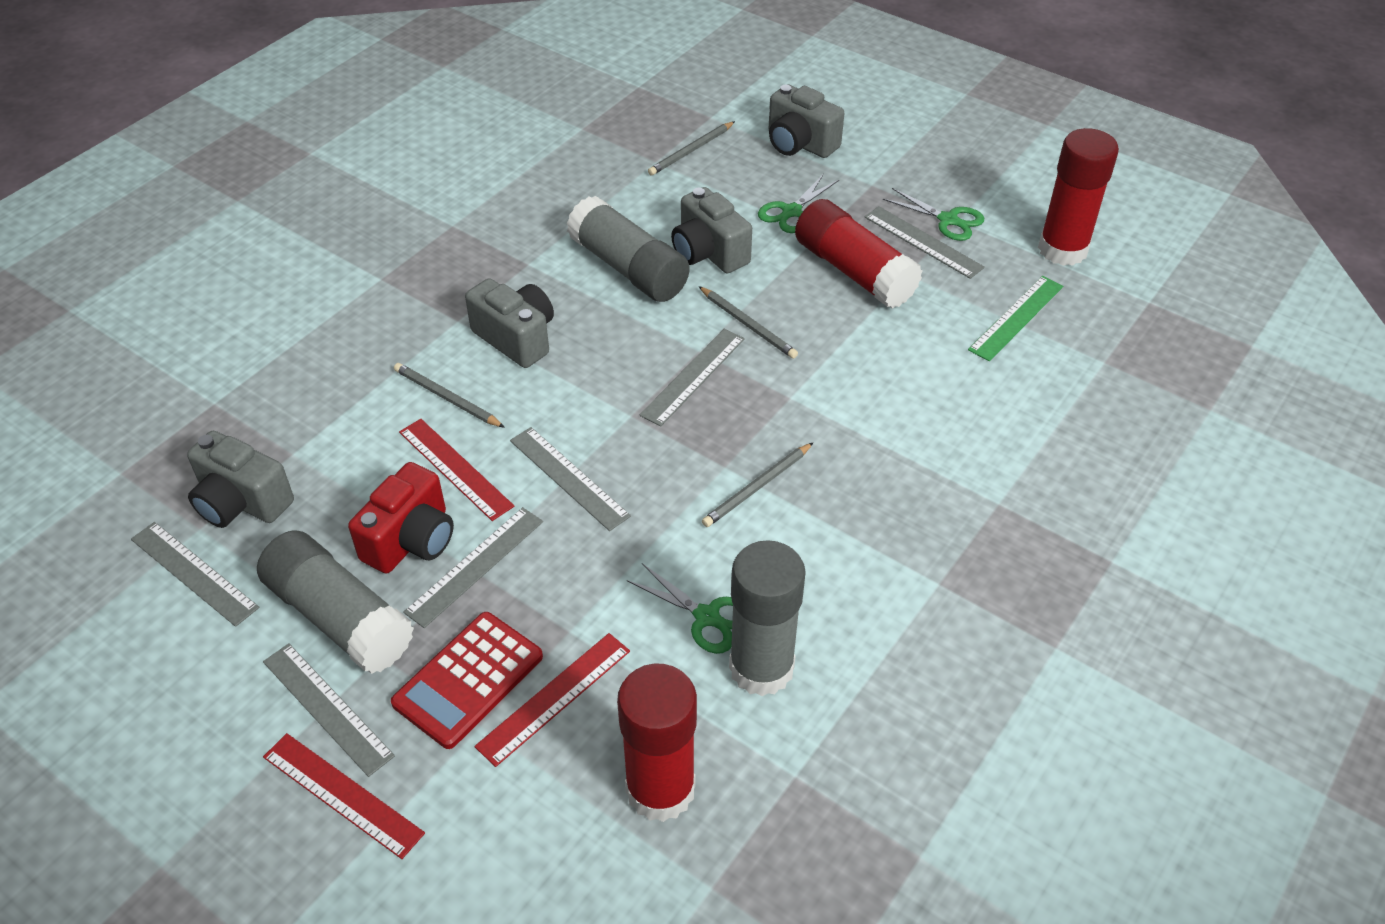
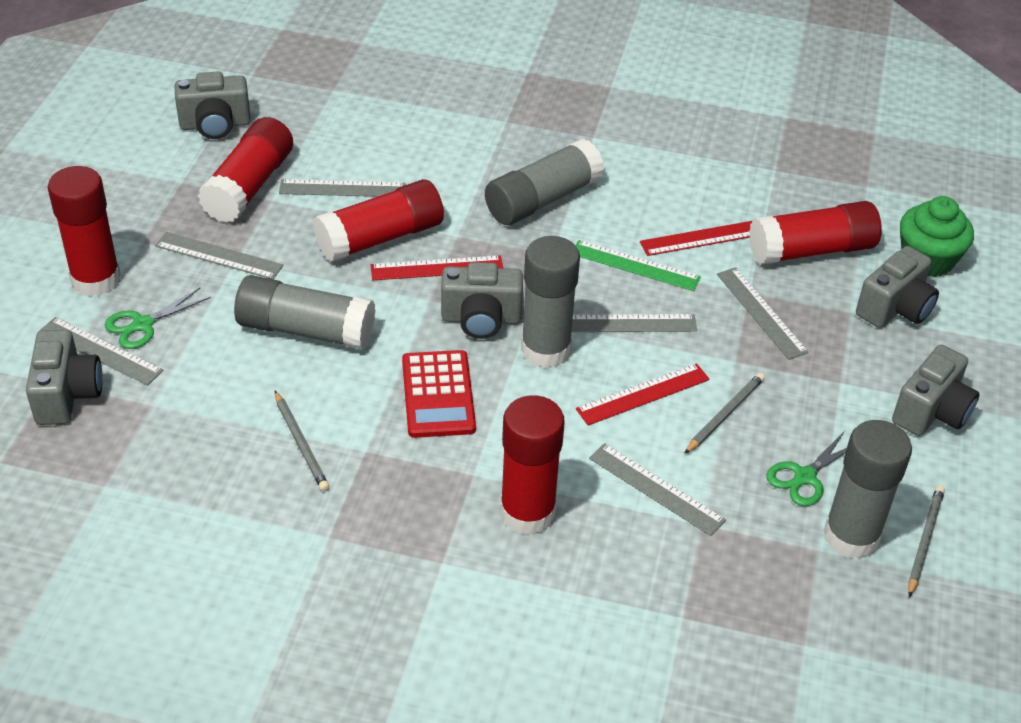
green cupcake: none = 0 -> [900,196,974,277] = 1
green scissors: [627,563,733,654] [758,174,839,233] [883,188,984,241] = 3 -> [105,288,211,349] [767,431,847,506] = 2
grey camera: [187,431,294,528] [465,278,554,368] [671,187,752,273] [769,84,844,158] = 4 -> [26,330,103,425] [175,71,251,139] [441,262,523,339] [856,246,939,328] [892,345,979,436] = 5
grey glue stick: [257,531,414,674] [567,196,690,302] [729,540,806,696] = 3 -> [234,275,376,350] [485,138,604,225] [521,236,580,368] [823,420,912,559] = 4
grey pencil: [394,363,505,428] [648,121,735,176] [699,286,798,359] [702,443,813,527] = 4 -> [275,391,329,491] [684,373,765,454] [908,486,945,597] = 3
red camera: [348,462,454,574] = 1 -> none = 0
red glue stick: [617,663,697,822] [795,199,922,309] [1038,128,1119,266] = 3 -> [48,166,121,297] [198,117,293,223] [313,179,444,262] [500,395,565,535] [749,201,882,265] = 5

